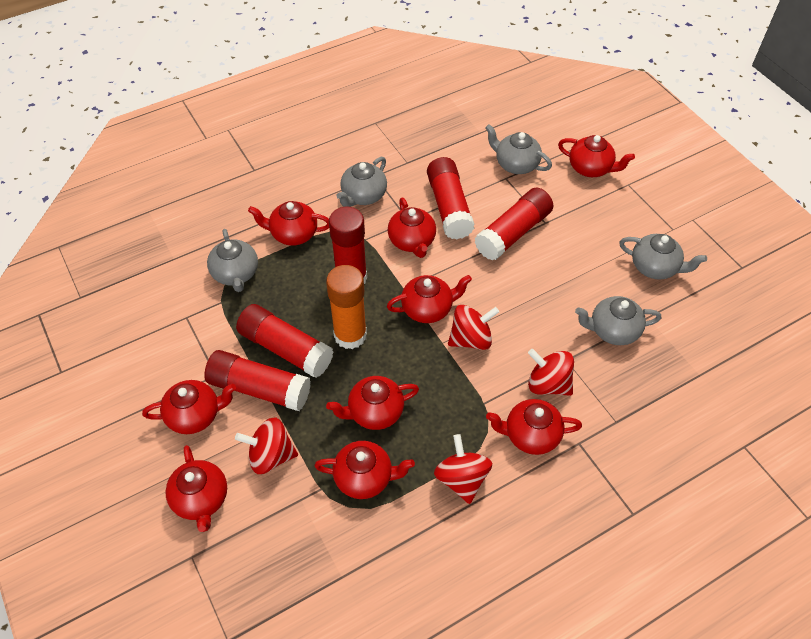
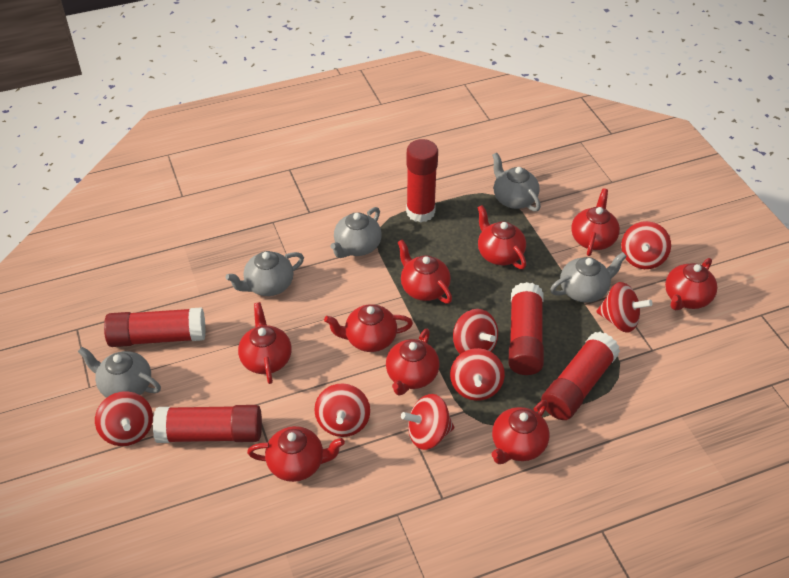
orange glue stick: [326,265,367,349] = 1 -> none = 0
red spinning top: [235,417,298,474] [434,434,492,504] [448,305,499,350] [528,349,574,396] = 4 -> [95,391,153,446] [314,383,370,437] [401,394,454,450] [450,348,505,401] [453,309,498,354] [597,282,652,333] [621,221,671,269] = 7

